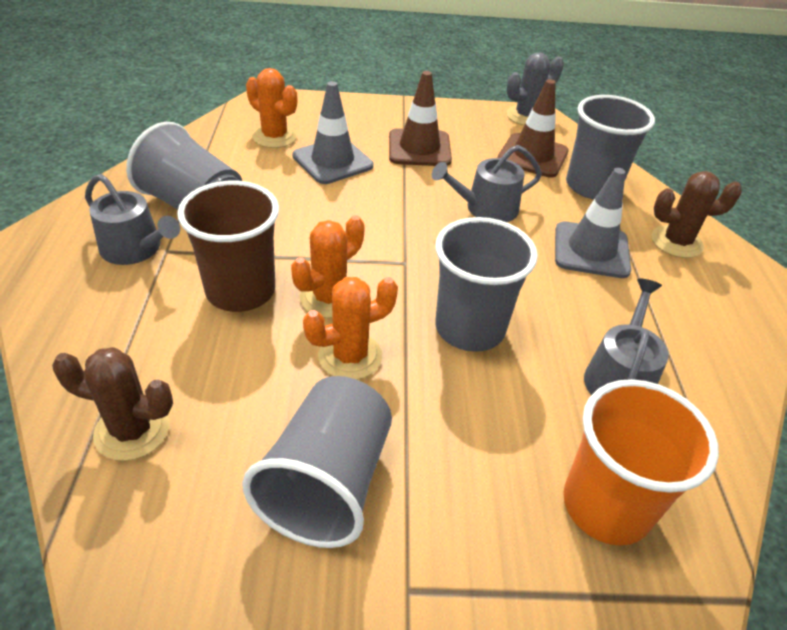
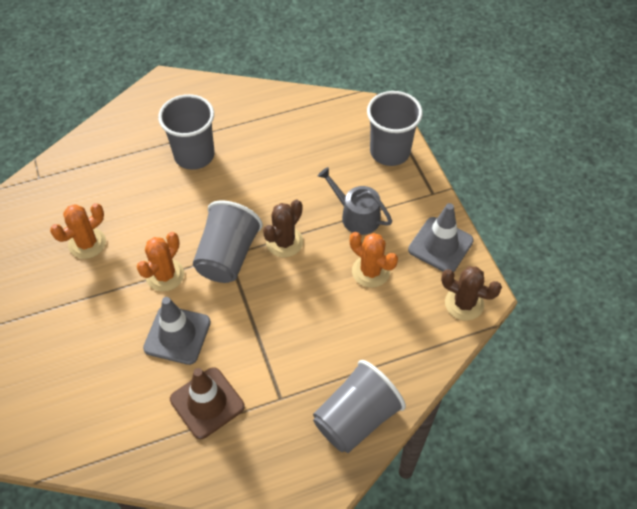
brown cup: [177,181,279,312] = 1 -> none = 0
brown traffic cone: [389,71,452,166] [498,79,569,178] = 2 -> [170,367,245,439] = 1
grey cactus: [506,53,564,125] = 1 -> none = 0
grey watering can: [85,174,180,265] [432,145,542,222] [584,279,669,395] = 3 -> [318,167,392,235] = 1
orange cup: [563,379,719,546] = 1 -> none = 0

